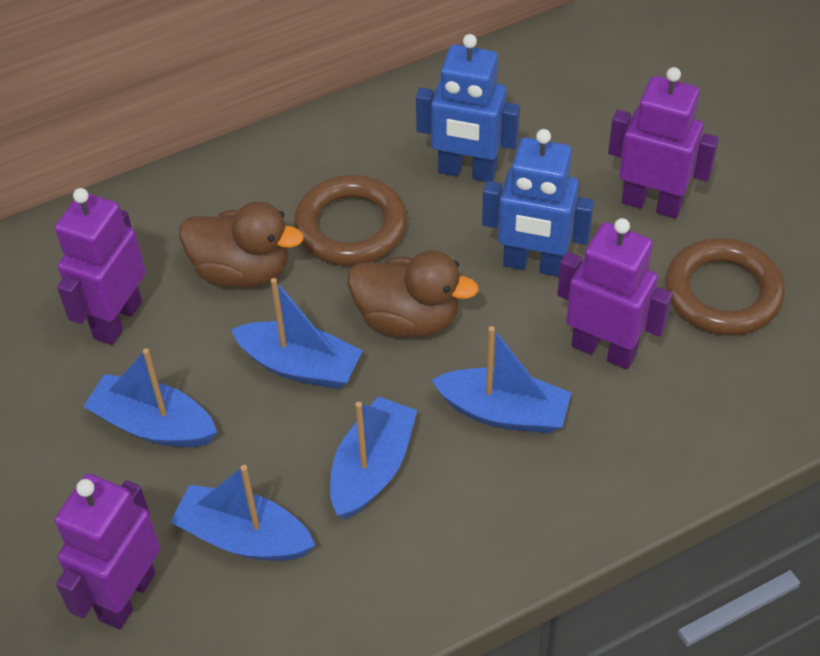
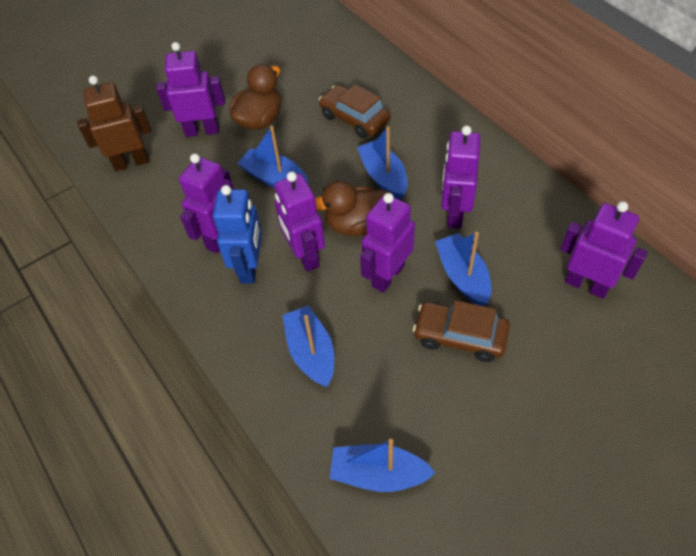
blue robot: [416,34,520,182] [482,129,594,277] = 2 -> [213,185,262,284] = 1
brown car: none = 0 -> [319,84,391,138] [413,300,510,362] = 2
brown ring: [294,175,407,266] [665,238,785,335] = 2 -> none = 0
brown robot: none = 0 -> [77,75,152,171] = 1
purple robot: [55,188,146,345] [55,474,160,629] [557,218,673,369] [608,67,719,219] = 4 -> [156,42,225,137] [179,153,234,253] [274,172,325,272] [360,193,415,293] [441,125,481,228] [560,201,648,299] = 6

